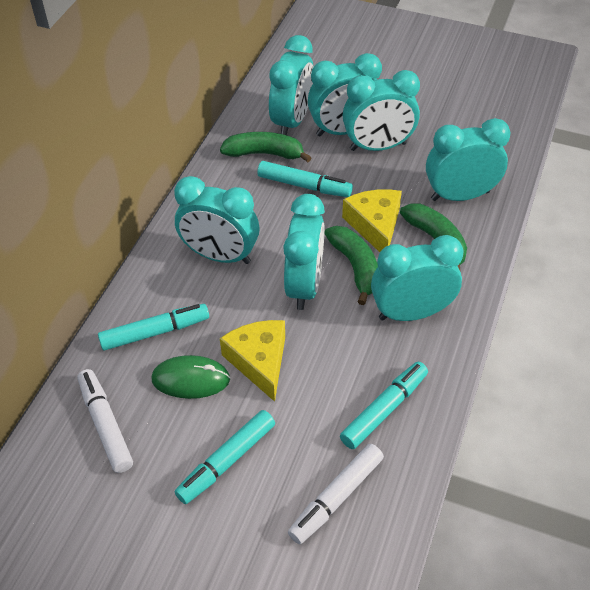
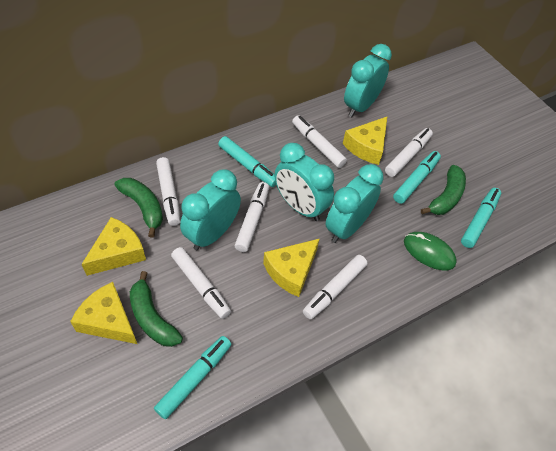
turquoise clock: [174,176,259,264] [269,35,313,135] [283,194,325,310] [308,53,382,136] [343,70,420,151] [371,235,464,321] [426,118,511,201] = 7 -> [180,169,241,250] [275,143,334,221] [326,164,384,243] [344,44,392,117] = 4
white marker: [78,369,133,473] [288,444,384,544] = 2 -> [156,157,180,226] [171,247,231,319] [234,182,269,252] [292,115,347,168] [303,255,367,319] [385,128,433,177] = 6
yellow cheese: [220,320,285,402] [342,189,402,252] = 2 -> [70,282,137,344] [81,217,146,276] [263,239,319,297] [343,116,388,165] = 4

